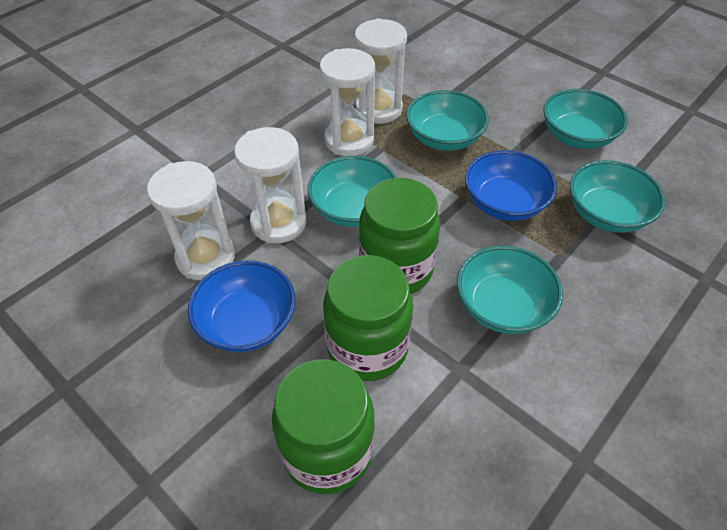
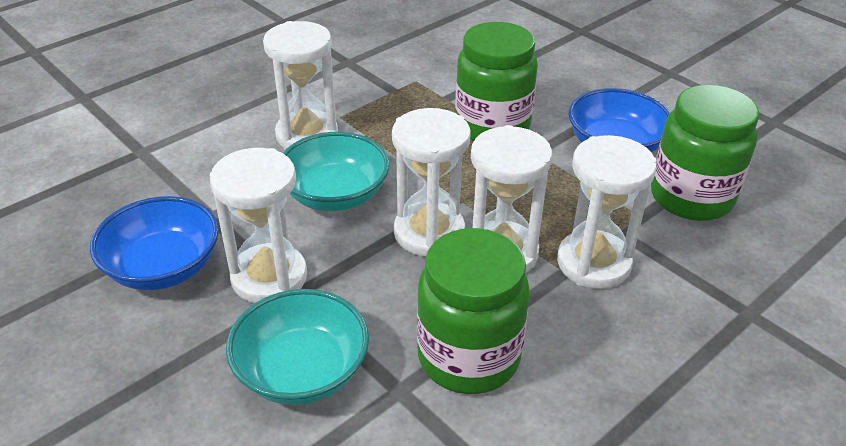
turquoise bowl: [307,156,397,227] [406,90,489,151] [457,245,563,334] [543,89,628,149] [570,160,666,233] = 5 -> [226,289,369,405] [283,132,390,211] = 2
white hourglass: [147,161,235,280] [234,127,306,243] [320,48,375,156] [355,18,407,124] = 4 -> [210,148,307,303] [263,21,338,150] [392,108,471,256] [471,125,552,273] [557,135,657,289] = 5

